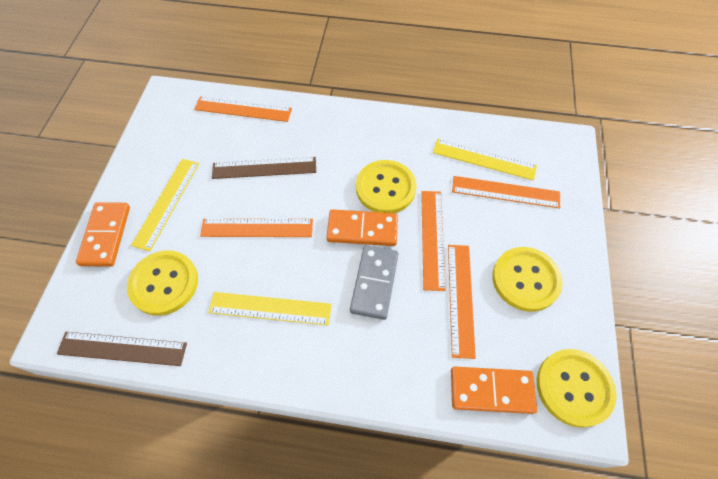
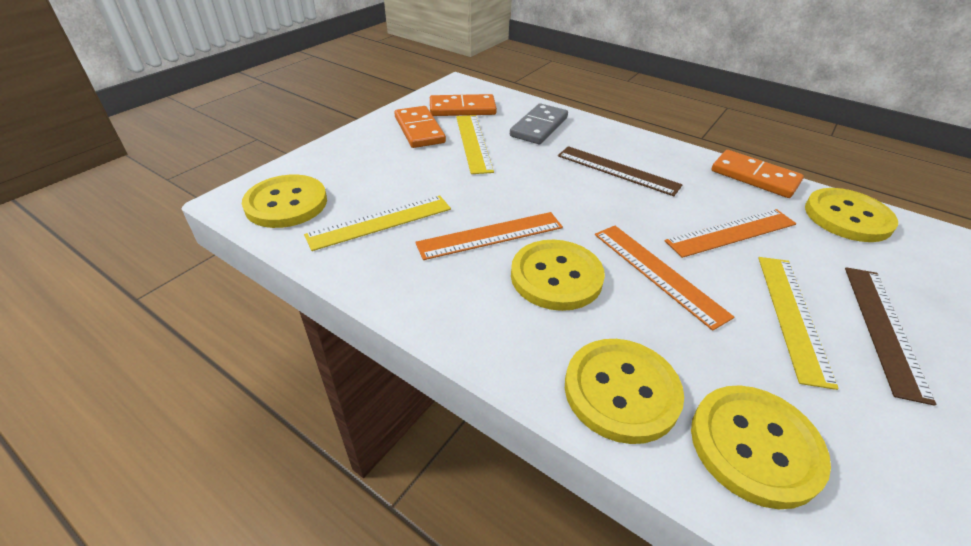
orange ruler: [194,96,292,122] [200,218,313,237] [421,191,446,291] [448,245,476,359] [452,176,560,209] = 5 -> [415,212,563,260] [595,226,734,331] [665,209,797,258] = 3
yellow button: [127,250,198,316] [356,160,417,213] [492,247,563,312] [537,349,617,428] = 4 -> [242,175,327,228] [511,240,605,311] [565,339,684,444] [691,385,831,509] [805,188,898,242] = 5

